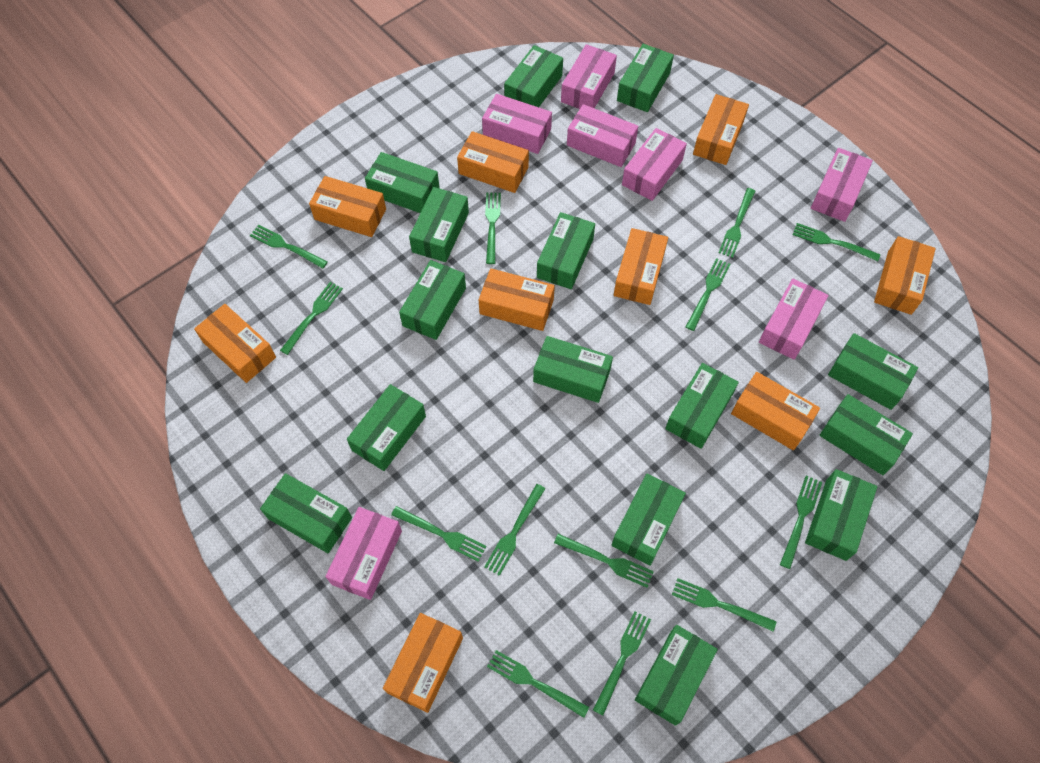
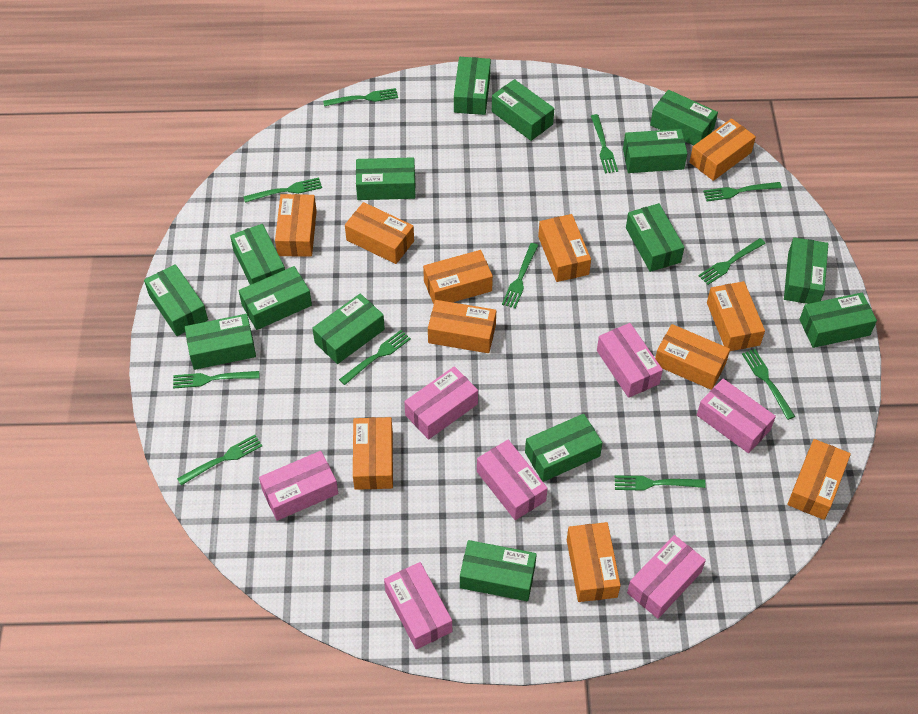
green fork: [250,225,328,269] [280,282,343,355] [391,506,486,562] [484,484,546,576] [485,193,501,264] [487,650,589,718] [554,534,654,588] [593,611,651,716] [672,578,776,632] [686,258,730,331] [719,188,755,258] [780,476,822,569] [792,223,880,261] = 13 -> [173,371,259,389] [177,435,262,486] [243,178,322,202] [323,88,398,106] [339,330,411,385] [502,243,539,309] [591,114,618,173] [614,475,706,491] [698,238,766,285] [703,182,782,202] [742,349,795,420] = 11
orange box: [194,304,276,383] [309,176,386,237] [383,613,463,713] [457,131,529,193] [479,268,555,331] [614,228,668,305] [693,94,749,165] [731,372,820,450] [874,236,936,315] = 9 -> [275,194,317,257] [345,202,414,264] [353,417,393,490] [423,250,493,304] [428,300,496,353] [538,214,591,282] [567,522,621,602] [655,324,730,390] [690,118,756,181] [707,281,765,351] [787,439,851,520] = 11

